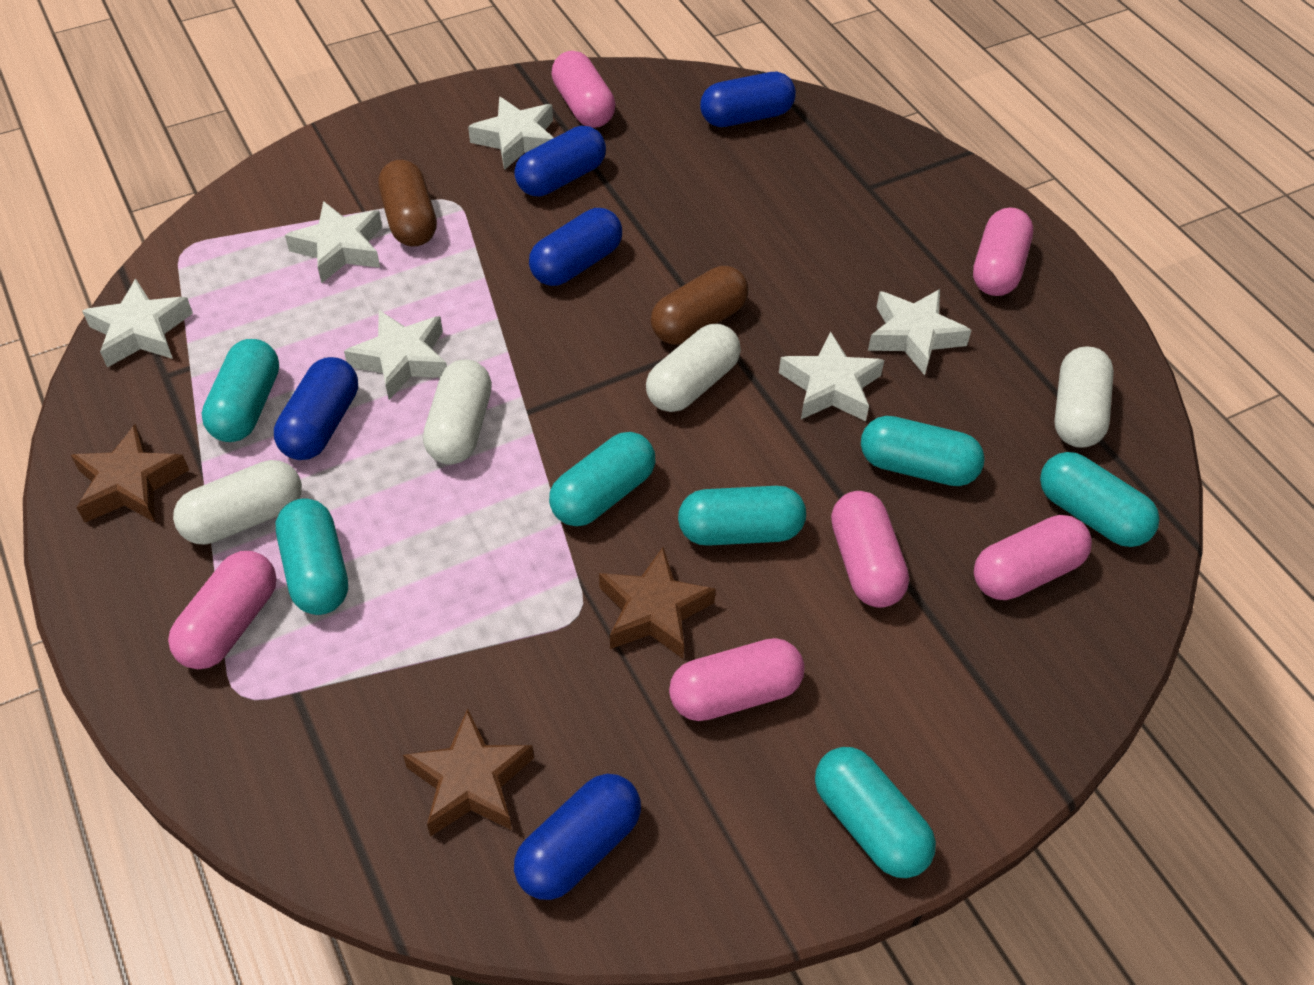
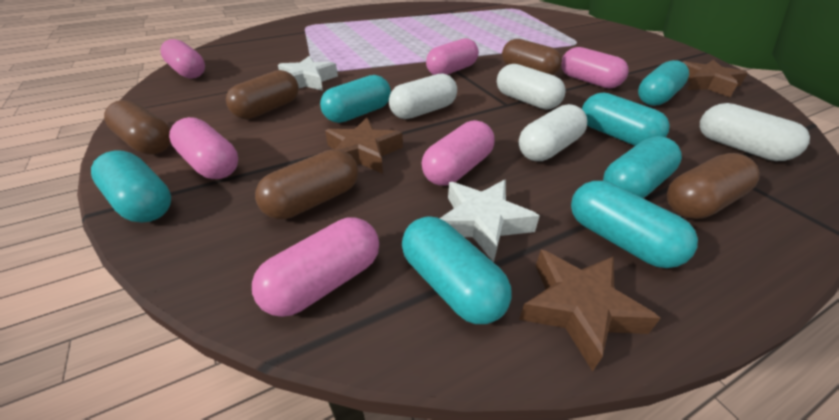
blue capsule: [274,357,358,460] [514,126,606,197] [514,774,641,900] [529,208,622,286] [700,72,796,127] = 5 -> none = 0
brown capsule: [378,160,437,247] [651,266,748,345] = 2 -> [104,100,171,155] [226,70,299,119] [255,149,358,220] [502,39,562,75] [667,153,760,219] = 5
white star: [82,279,193,367] [285,201,382,283] [344,310,447,400] [468,97,554,170] [779,331,884,421] [868,289,972,375] = 6 -> [278,56,338,91] [440,180,540,262] = 2

